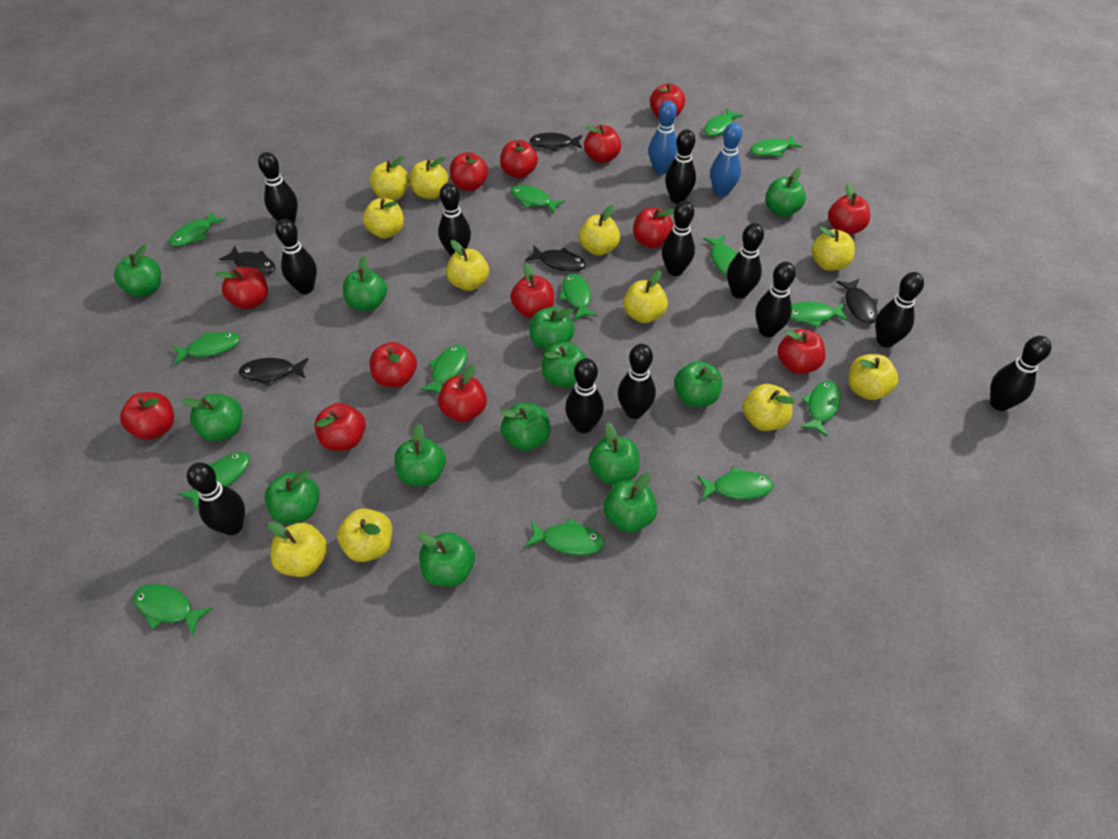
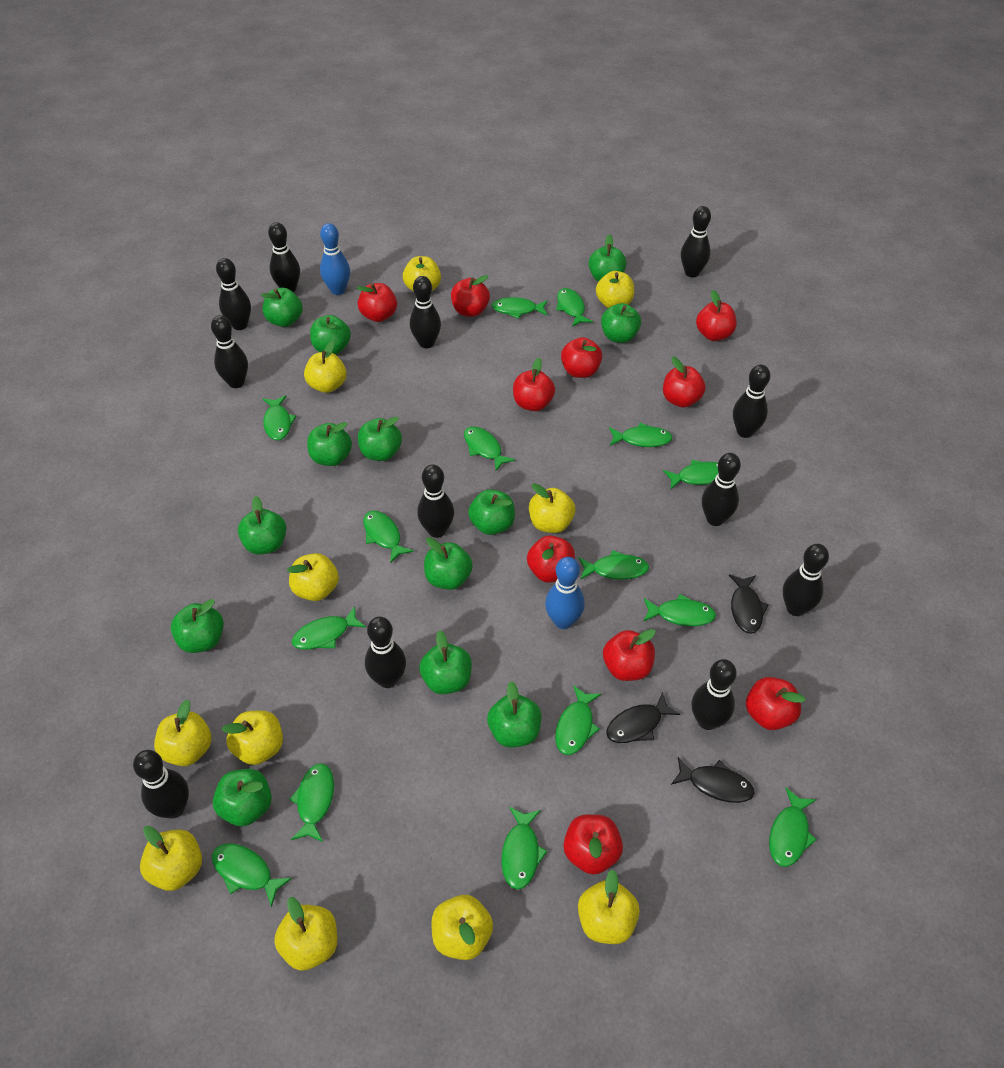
black fish: [219,246,275,275] [239,358,308,386] [525,246,586,271] [530,133,582,151] [836,279,878,324] = 5 -> [606,692,680,743] [671,757,755,803] [729,575,769,634] = 3
green fish: [133,584,212,636] [169,211,226,247] [172,332,240,365] [179,452,250,511] [420,345,467,394] [511,185,565,214] [525,518,605,555] [559,273,598,320] [697,466,773,500] [703,235,737,275] [704,108,743,136] [750,136,802,157] [790,302,850,328] [801,381,841,437] = 14 -> [212,844,292,907] [263,395,296,440] [289,763,334,842] [292,606,366,650] [363,510,414,563] [464,426,515,471] [491,297,548,319] [501,807,547,890] [555,685,601,755] [556,288,593,327] [579,550,649,580] [609,423,673,447] [643,594,716,626] [663,460,718,489] [769,788,817,867] = 15
red apple: [120,392,174,440] [215,267,268,309] [315,403,366,451] [370,342,417,387] [438,364,487,422] [450,152,488,191] [500,140,538,178] [510,263,554,318] [584,124,621,163] [633,208,674,248] [650,83,685,118] [778,329,825,374] [828,183,870,234] = 13 -> [357,283,397,322] [451,275,490,317] [513,358,555,411] [527,535,575,583] [561,337,602,378] [563,814,623,875] [603,629,656,681] [663,356,706,408] [696,290,737,341] [746,677,806,730] = 10

